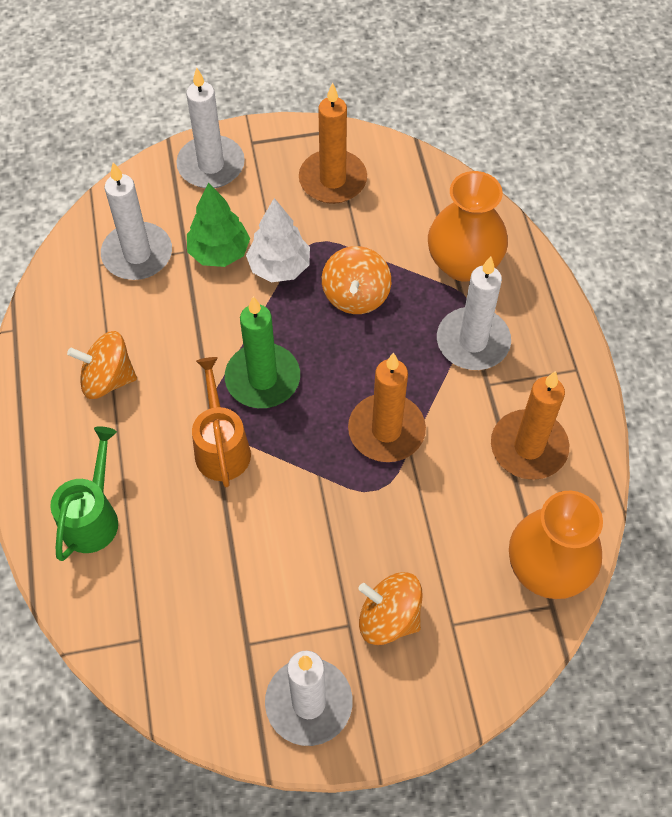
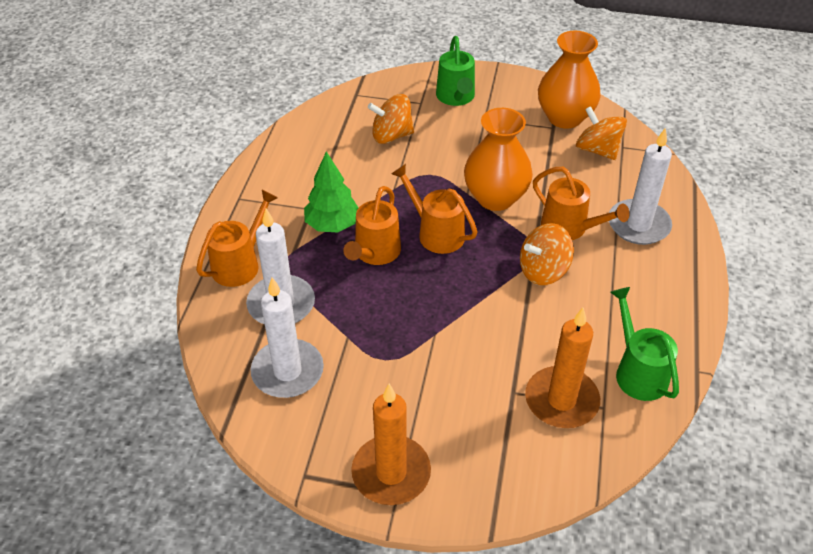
green candle: [225,296,300,408] = 1 -> none = 0
green watering can: [50,426,118,561] = 1 -> [436,36,475,106] [610,287,679,401] = 2
orange candle: [299,83,367,204] [348,353,426,462] [491,371,569,480] = 3 -> [351,384,431,505] [525,308,600,428] = 2
orange watering can: [192,357,251,487] = 1 -> [196,190,278,287] [343,186,401,265] [391,164,478,254] [533,167,630,240] = 4
white candle: [101,162,172,280] [176,67,245,188] [265,651,353,746] [437,256,511,370] = 4 -> [246,208,315,325] [250,277,324,398] [609,127,672,245] = 3
white tree: [246,198,310,282] = 1 -> none = 0

